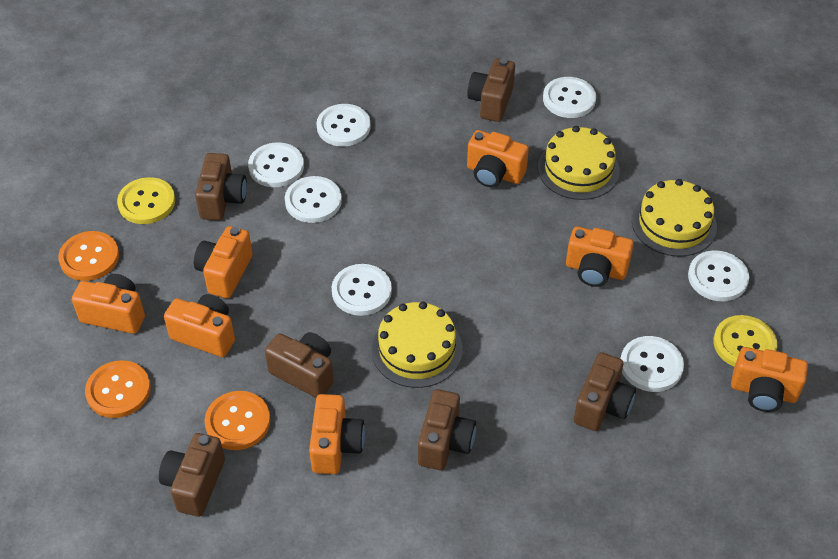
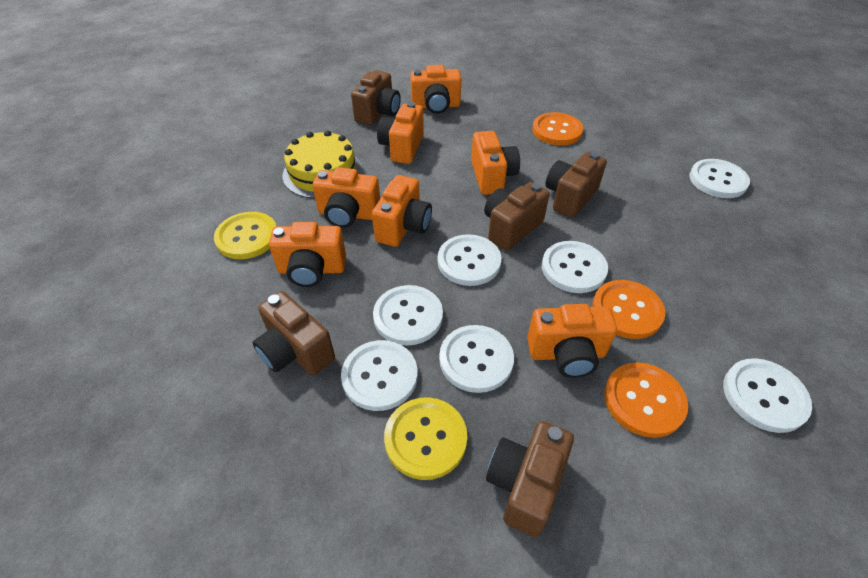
brown camera: [159,433,225,517] [195,153,247,220] [265,332,334,398] [418,389,476,470] [467,58,515,122] [574,352,636,431] = 6 -> [253,291,335,376] [351,70,401,125] [484,182,550,251] [486,421,574,537] [546,152,607,218] = 5
yellow cake: [371,302,463,388] [538,126,620,200] [632,179,717,257] = 3 -> [283,130,363,199] = 1

